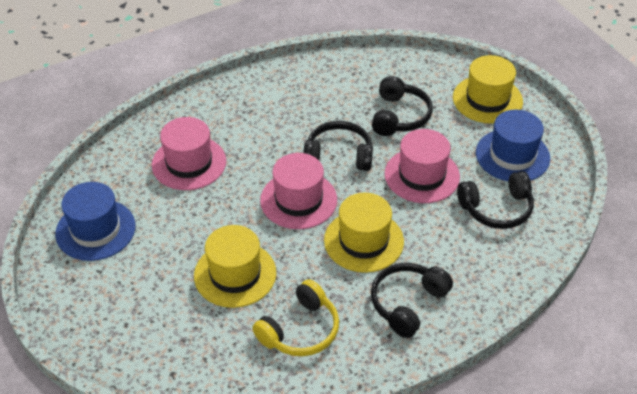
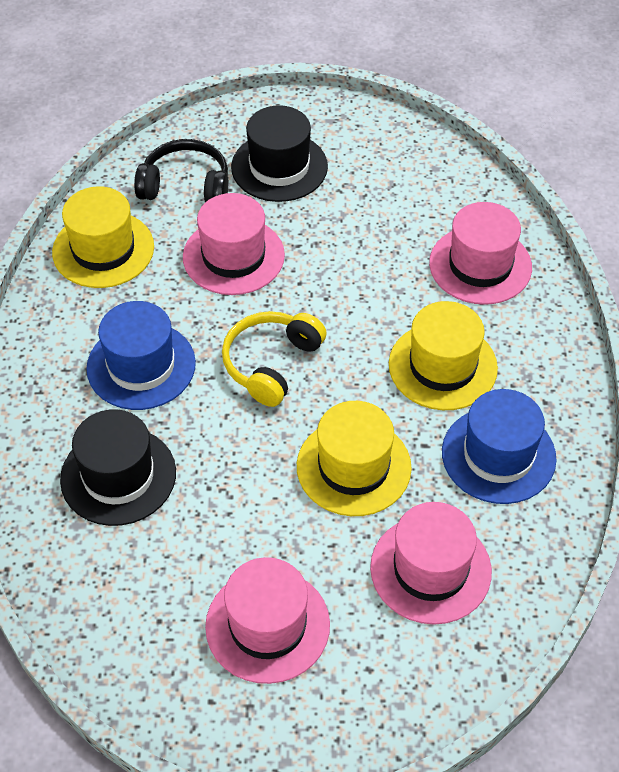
black hat: none = 0 -> [60,409,176,526] [231,105,328,202] = 2
black headphones: [303,121,373,171] [371,263,453,338] [372,76,433,136] [457,171,534,229] = 4 -> [134,139,228,202] = 1
pink hat: [152,117,226,190] [260,153,337,229] [384,129,460,203] = 3 -> [183,193,285,295] [205,557,330,684] [370,502,492,625] [429,202,532,305] = 4

